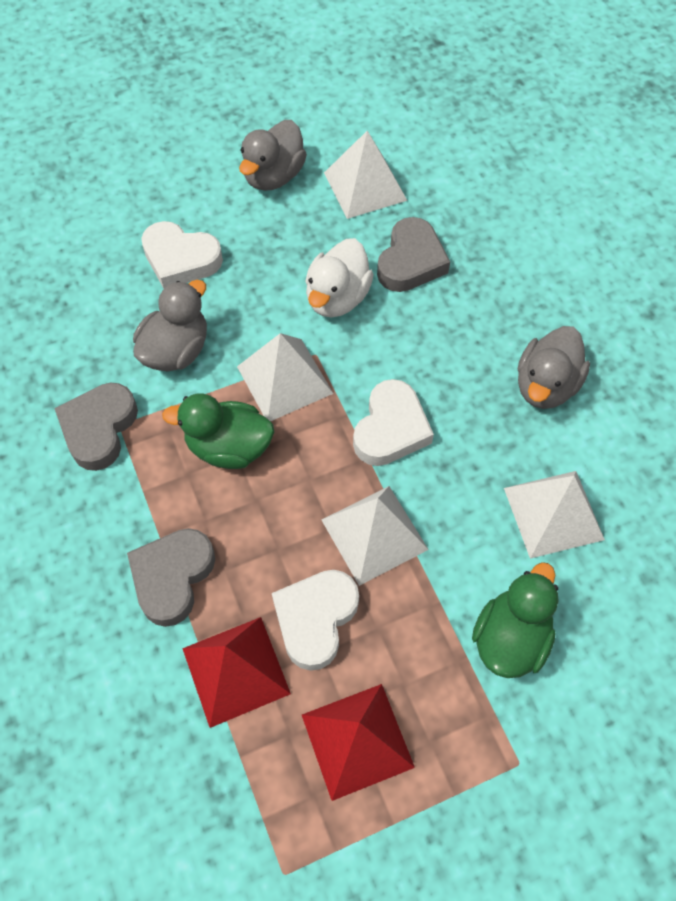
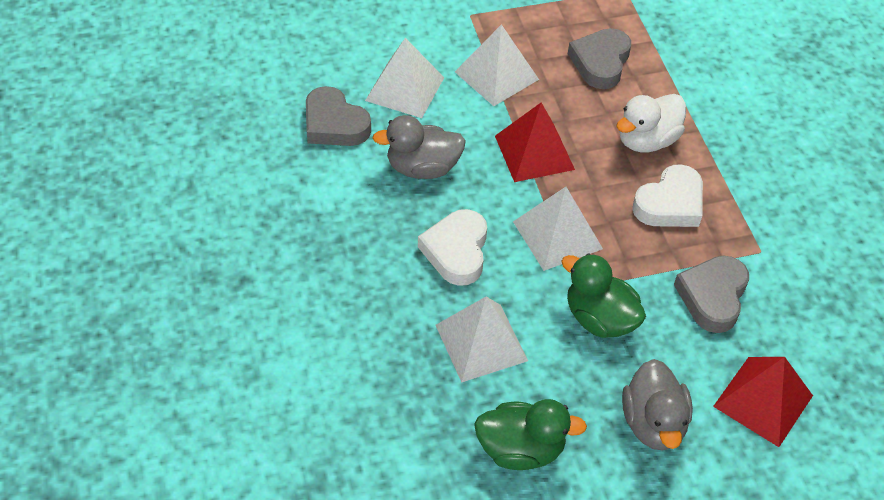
grey duck: [133,280,207,371] [239,120,307,191] [518,326,590,409] = 3 -> [372,115,466,179] [622,359,693,451] = 2
white heart: [141,221,223,289] [272,570,359,671] [353,379,434,466] = 3 -> [418,209,487,286] [632,164,703,227] = 2

